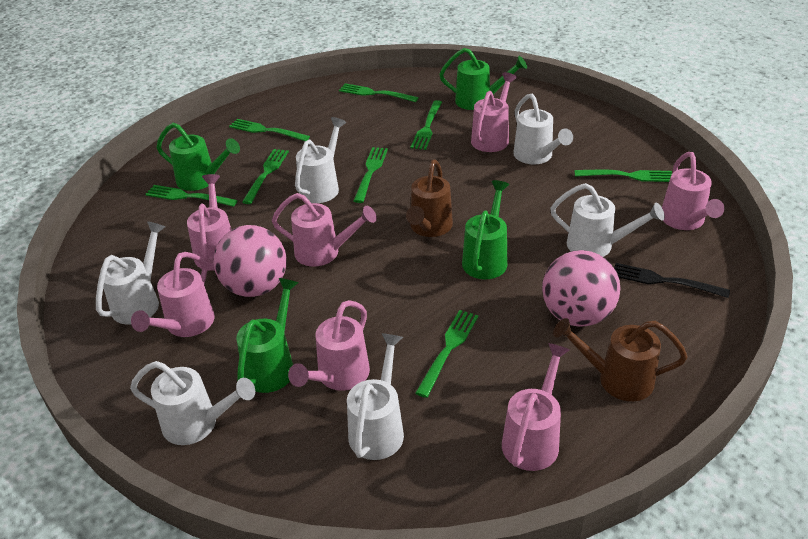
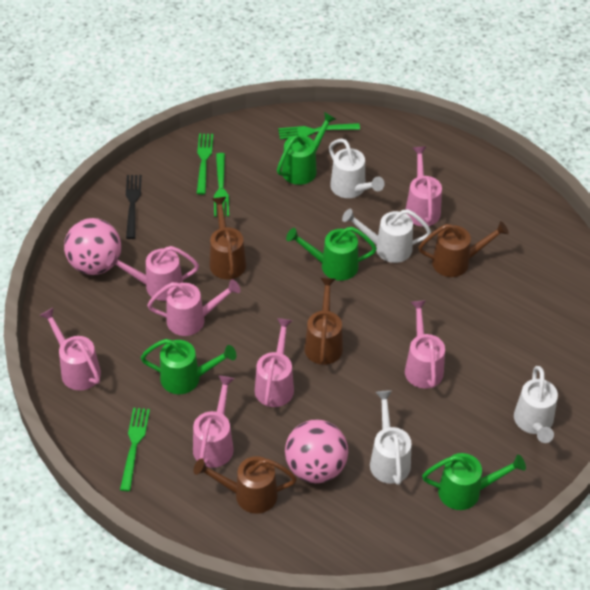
brown watering can: [406,159,453,237] [553,318,688,401] = 2 -> [194,456,297,514] [210,197,246,279] [304,278,343,365] [419,221,509,277] = 4
green fork: [145,185,238,207] [229,119,310,141] [242,149,289,204] [339,83,419,102] [354,147,388,203] [411,100,442,150] [416,310,478,398] [574,170,672,182] = 8 -> [120,408,150,491] [196,134,213,195] [214,153,229,217] [278,123,360,139] = 4
white watering can: [96,221,166,325] [130,361,255,445] [295,117,346,203] [347,333,404,460] [513,94,573,165] [550,183,665,257] = 6 -> [329,139,385,198] [342,209,431,263] [370,390,411,485] [514,366,558,443] = 4

